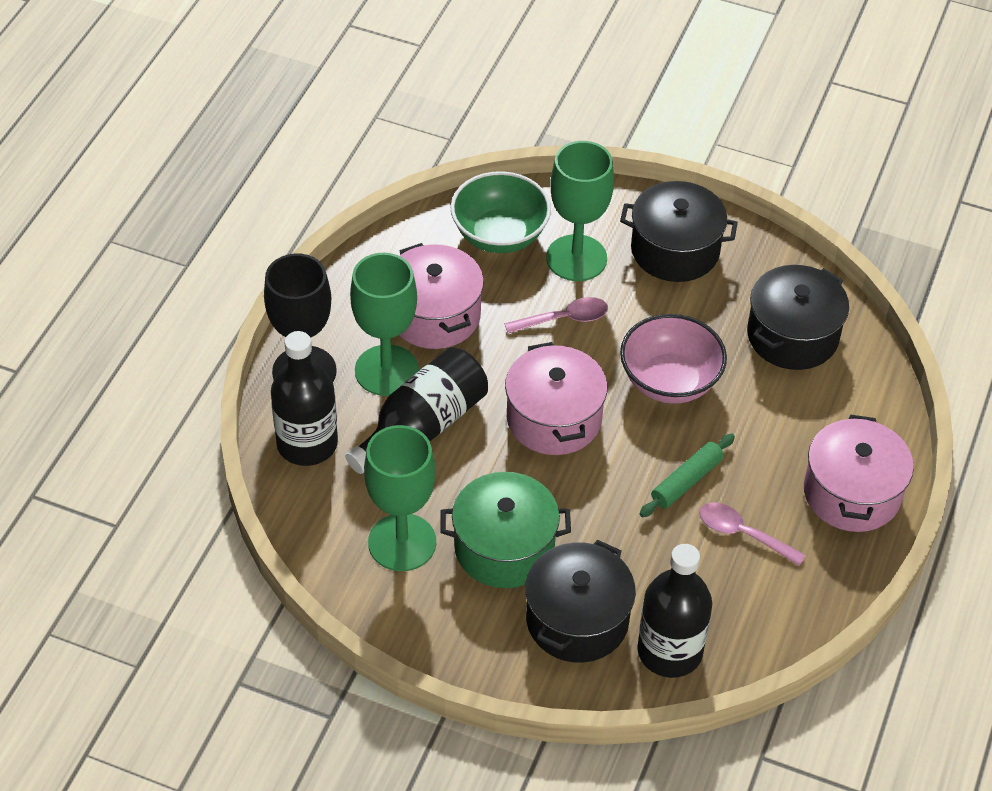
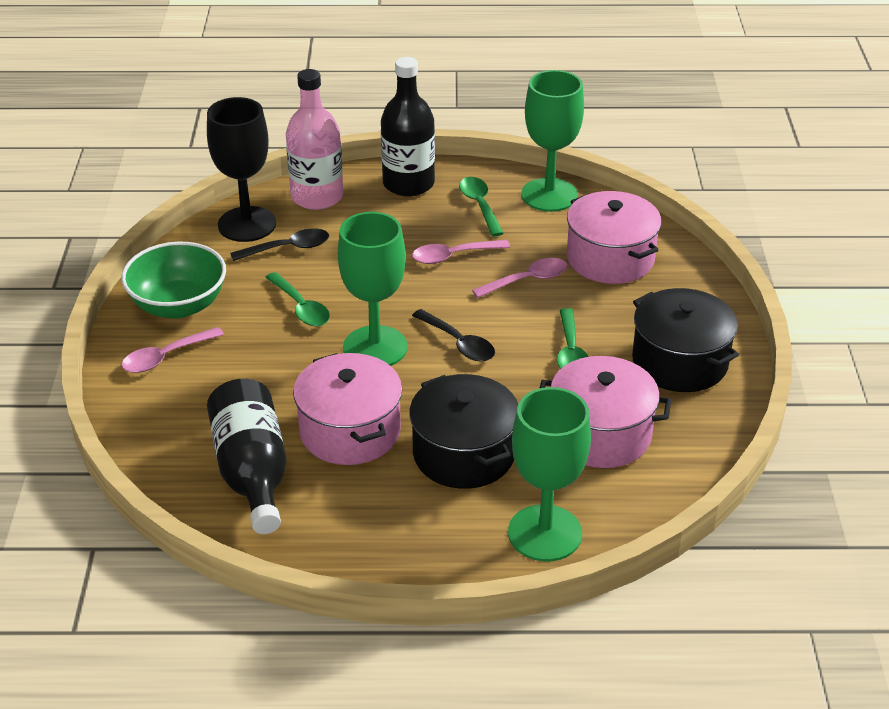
black bottle: [271,331,338,466] [346,347,488,474] [637,544,712,678] = 3 -> [207,379,287,534] [381,57,435,197] = 2
black pot: [525,540,636,663] [620,181,738,282] [747,265,849,370] = 3 -> [409,374,518,489] [632,288,739,392] = 2
black spoon: none = 0 -> [230,228,329,261] [412,309,495,362] = 2
green pot: [440,472,571,588] = 1 -> none = 0
green rolling pin: [639,434,735,517] = 1 -> none = 0
green spoon: none = 0 -> [265,272,330,326] [459,177,504,236] [557,308,588,369] = 3
pink bottle: none = 0 -> [286,69,343,210] = 1
pink bowl: [620,314,727,404] = 1 -> none = 0
pink spoon: [504,297,608,334] [699,502,806,566] = 2 -> [121,327,224,373] [412,240,510,264] [472,258,568,298] = 3

